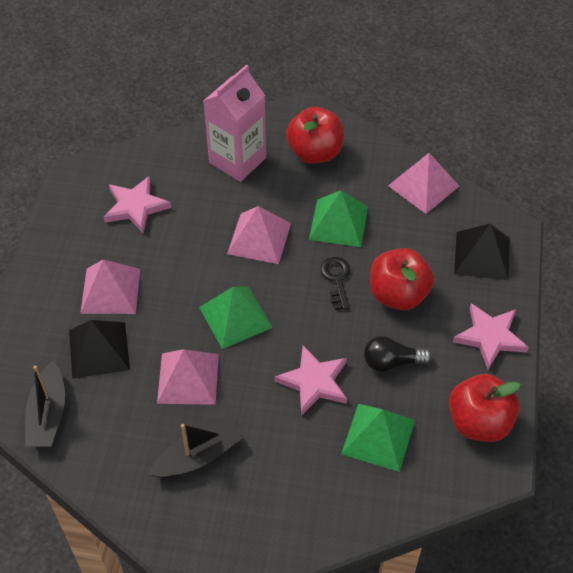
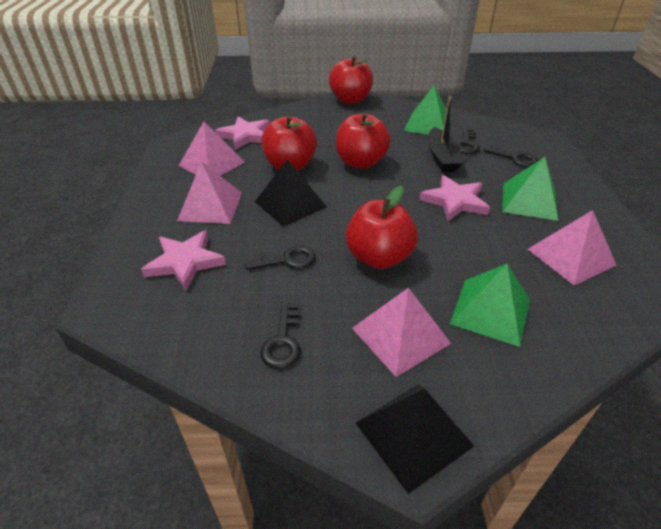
black boat: [25,361,65,447] [148,419,242,478] = 2 -> [428,96,463,172] = 1
black key: [320,257,350,310] = 1 -> [245,246,316,270] [260,302,301,369] [457,128,480,154] [484,145,539,167] = 4
black light bulb: [364,336,432,372] = 1 -> none = 0
pink carton: [203,65,266,182] = 1 -> none = 0
red apple: [286,107,344,164] [370,248,434,310] [449,374,521,442] = 3 -> [261,115,317,171] [329,56,373,104] [336,113,391,169] [345,186,418,269] = 4

